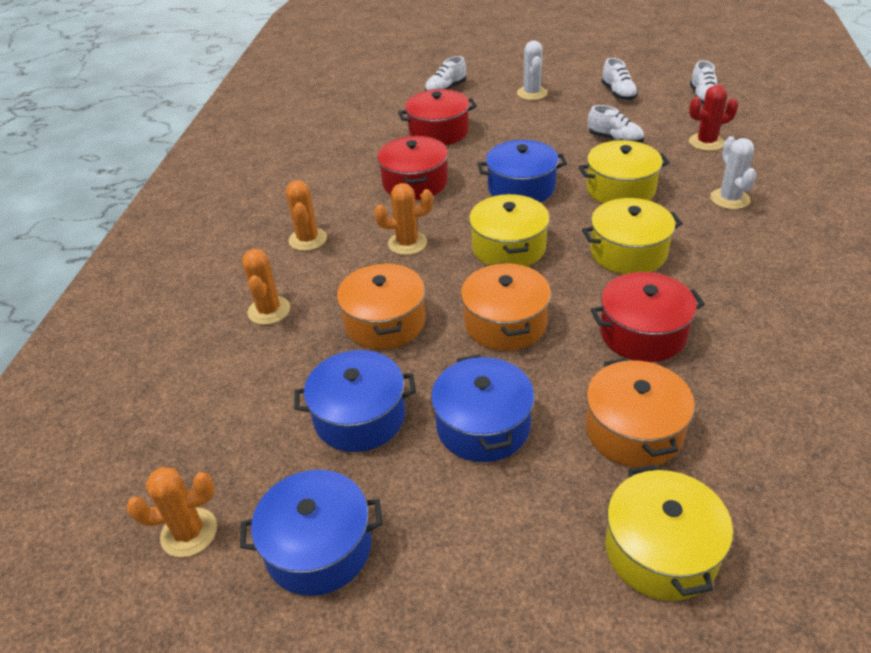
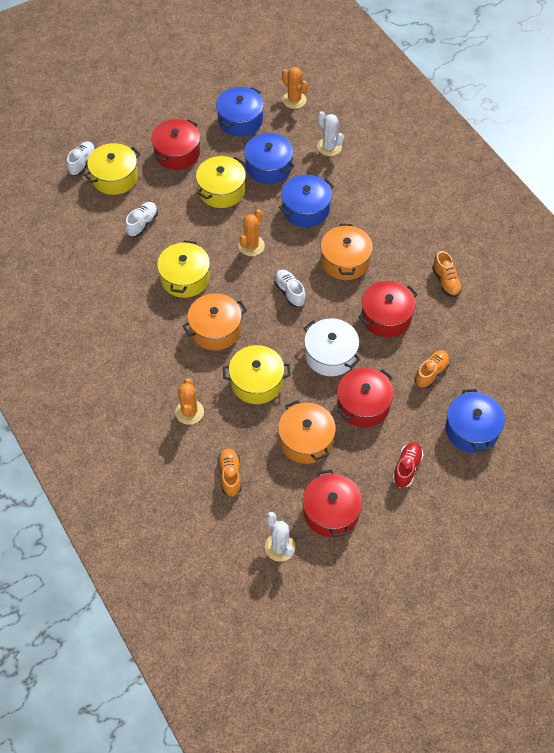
orange cactus: [127,467,217,557] [242,249,290,325] [286,180,327,251] [374,183,433,255] = 4 -> [175,378,204,425] [239,209,265,256] [282,67,308,109] = 3
orange shoe: none = 0 -> [217,449,242,497] [415,350,450,388] [432,251,462,297] = 3
red cactus: [689,85,738,151] = 1 -> none = 0
red pot: [377,136,448,200] [398,89,477,145] [591,272,705,362] = 3 -> [151,119,200,170] [303,469,363,537] [337,368,394,427] [358,281,418,337] = 4
red shoe: none = 0 -> [393,442,423,487] = 1
white pot: none = 0 -> [303,318,360,376] = 1
white shoe: [425,56,466,91] [588,105,644,143] [601,58,638,101] [690,61,717,105] = 4 -> [67,141,96,176] [125,202,158,237] [274,270,306,307] = 3

